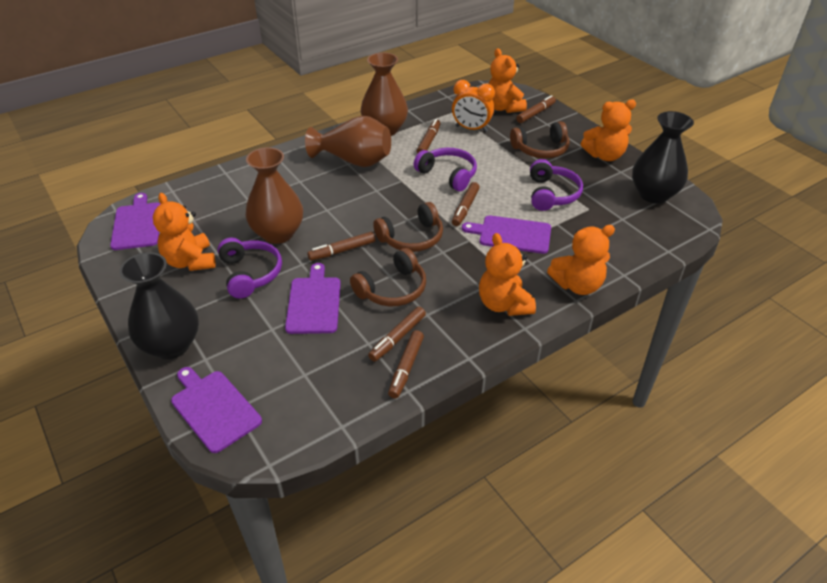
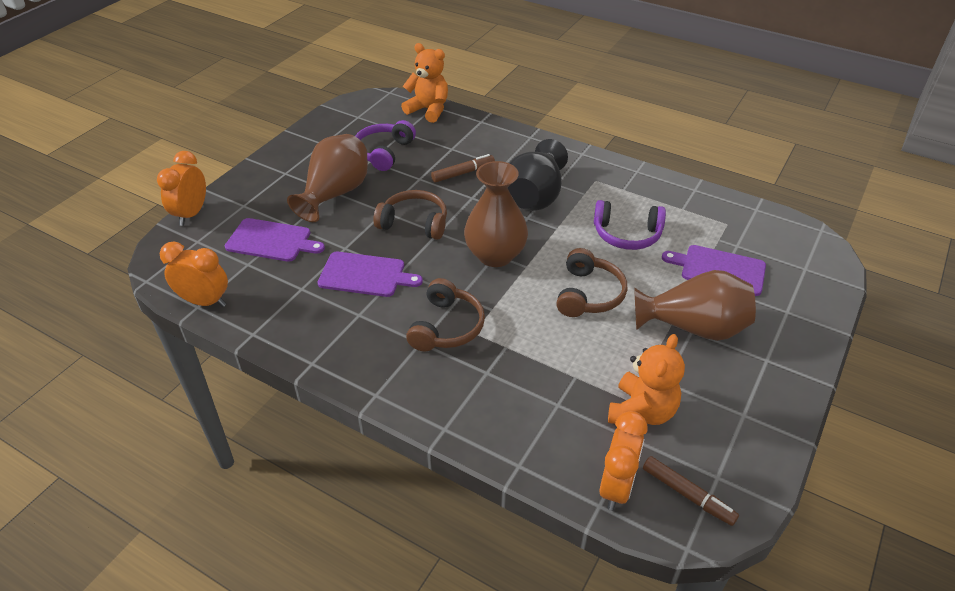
black vase: [120,252,199,359] [632,111,694,203] = 2 -> [508,139,568,211] = 1
brown marker: [307,232,376,261] [368,307,426,362] [388,330,424,399] [417,119,441,154] [452,182,480,226] [516,95,556,123] = 6 -> [431,154,495,182] [643,456,739,526] = 2
orange clock: [452,80,495,132] = 1 -> [157,151,206,226] [160,241,228,307] [599,411,648,511] = 3
orange teddy bear: [153,193,216,271] [479,233,536,316] [488,48,527,113] [547,225,615,295] [581,99,636,161] = 5 -> [401,43,448,123] [608,334,685,425] = 2
purple cutting board: [110,193,160,250] [171,367,262,453] [285,263,341,334] [462,215,551,254] = 4 -> [225,218,325,262] [317,251,423,297] [662,245,766,296] = 3
purple headphones: [217,237,282,299] [414,148,477,191] [530,159,583,211] = 3 -> [355,120,416,171] [594,200,666,250] = 2

